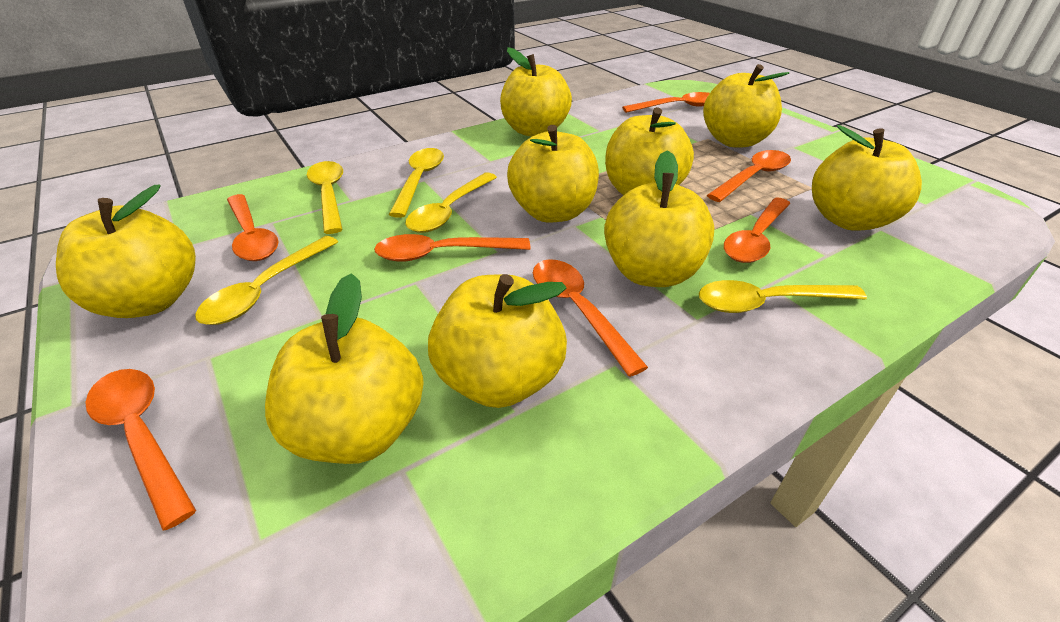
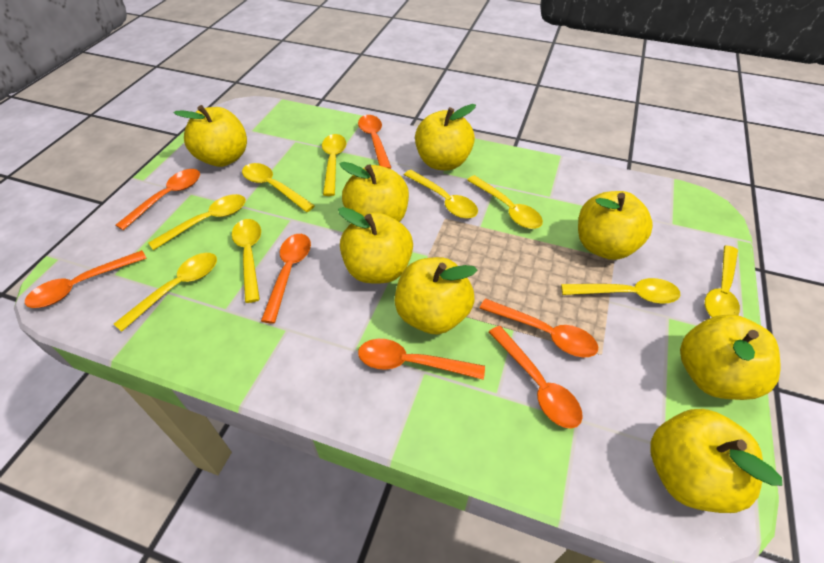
yellow apple: [56,185,196,318] [265,273,424,464] [428,274,567,408] [500,47,572,137] [507,125,599,222] [604,150,715,287] [605,107,694,195] [703,64,789,148] [812,125,922,230] = 9 -> [174,105,247,167] [338,207,413,284] [339,162,409,222] [395,257,477,334] [415,104,476,170] [578,191,653,260] [650,409,782,513] [680,314,781,400] = 8
yellow spoon: [195,236,338,325] [307,161,343,234] [389,148,444,218] [405,173,497,233] [699,280,867,313] = 5 -> [114,253,217,332] [148,194,246,250] [232,219,261,303] [242,163,315,212] [322,134,346,196] [404,170,478,219] [467,175,543,229] [561,278,680,304] [705,245,740,317] = 9

